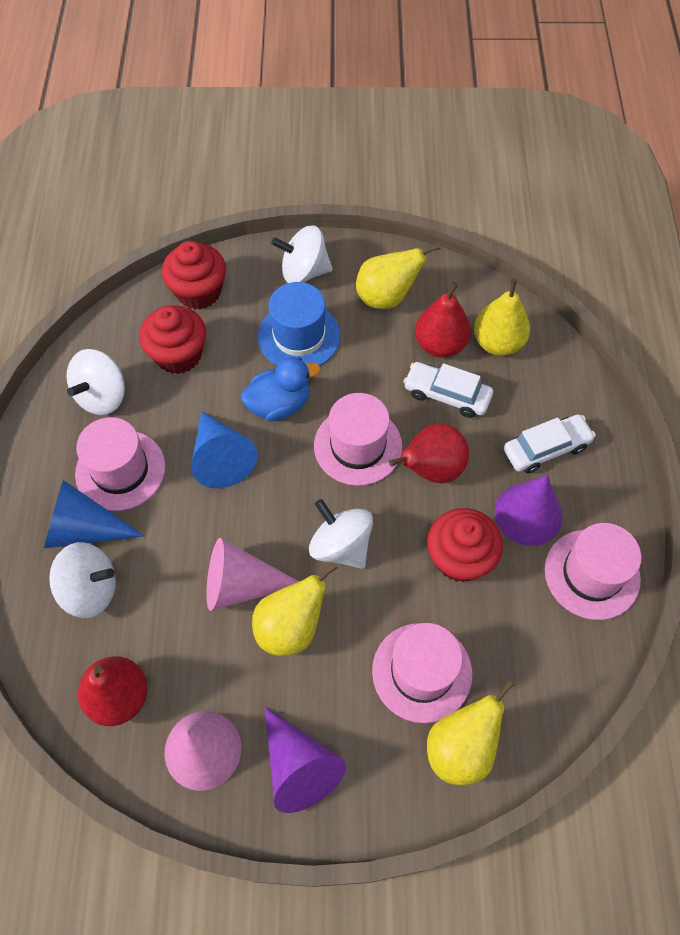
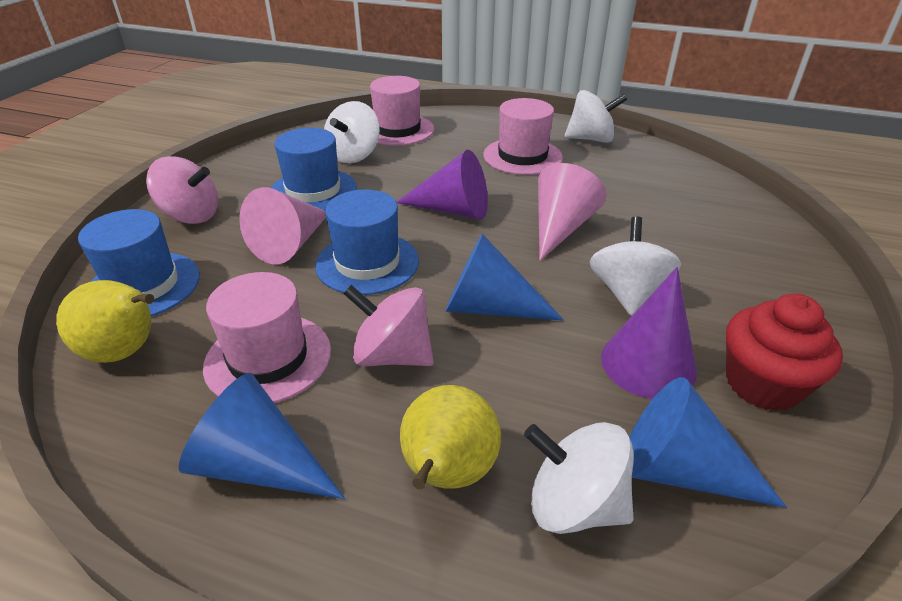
blue cone: [44,480,144,548] [191,411,257,488] = 2 -> [179,373,345,499] [445,234,564,321] [629,377,787,508] = 3
blue duck: [241,357,320,421] = 1 -> none = 0
blue hat: [258,282,341,366] = 1 -> [78,209,200,316] [271,128,357,211] [315,189,419,295] = 3
pink hat: [75,417,165,511] [314,393,402,486] [372,623,472,723] [545,523,642,620] = 4 -> [203,272,331,403] [370,76,434,146] [483,98,563,175] = 3
pink spinning top: none = 0 -> [146,156,218,224] [343,285,434,366] = 2
red cupcake: [139,305,206,374] [162,241,226,310] [427,508,503,582] = 3 -> [726,293,843,411] = 1
red pear: [78,656,148,726] [389,423,469,483] [415,282,471,358] = 3 -> none = 0
white car: [403,362,493,418] [504,414,596,473] = 2 -> none = 0
yellow pear: [252,563,337,656] [356,243,440,309] [427,680,514,785] [474,279,530,356] = 4 -> [56,280,154,363] [400,385,501,489] = 2

